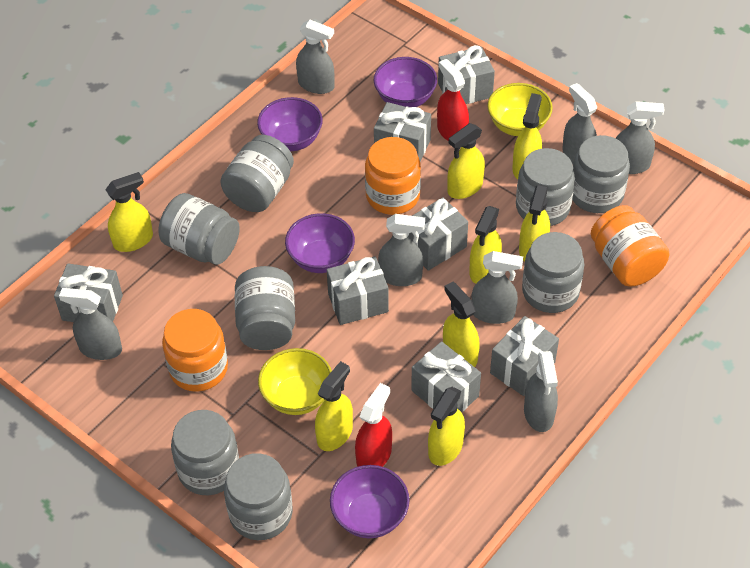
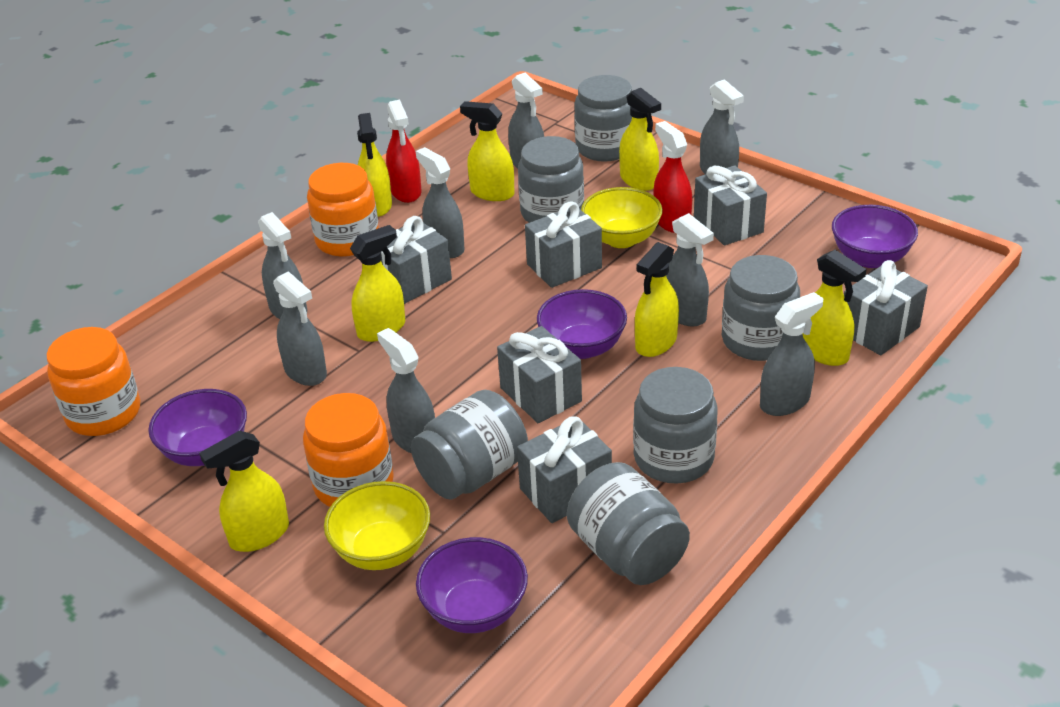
grey gift: [54,263,123,322] [327,256,389,325] [374,102,431,161] [409,197,468,271] [411,341,481,412] [438,45,495,104] [490,316,559,396] = 7 -> [381,216,452,304] [497,326,582,423] [517,416,612,523] [525,201,602,288] [694,165,767,245] [844,260,928,355] = 6
grey jar: [158,193,240,265] [171,410,239,495] [220,135,294,212] [224,453,293,540] [235,266,295,350] [516,148,575,226] [522,232,585,313] [572,135,630,213] = 8 -> [411,390,528,500] [518,136,584,223] [567,462,690,585] [574,75,632,162] [633,367,717,484] [722,255,800,361] = 6
grey spray bottle: [59,288,122,360] [296,20,334,94] [378,214,425,286] [471,251,523,324] [524,351,558,432] [562,83,597,164] [615,101,664,174] = 7 -> [258,212,307,319] [273,271,327,386] [377,328,435,454] [416,147,465,258] [508,73,544,169] [666,213,714,327] [700,79,744,174] [760,292,823,416] = 8
yellow spray bottle: [105,172,153,252] [315,361,353,451] [428,387,465,466] [443,282,480,367] [447,123,485,199] [469,206,502,284] [512,93,542,179] [519,185,550,262] = 8 -> [199,430,289,552] [350,225,405,342] [357,113,392,217] [460,101,515,201] [619,88,661,191] [635,242,679,357] [803,250,866,366] = 7

